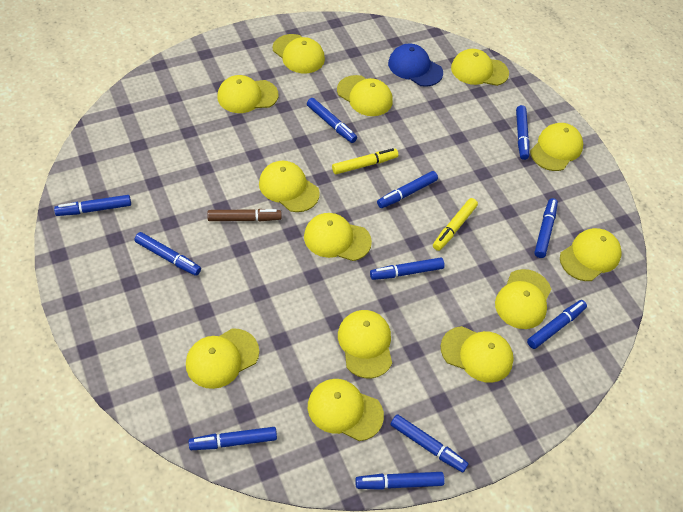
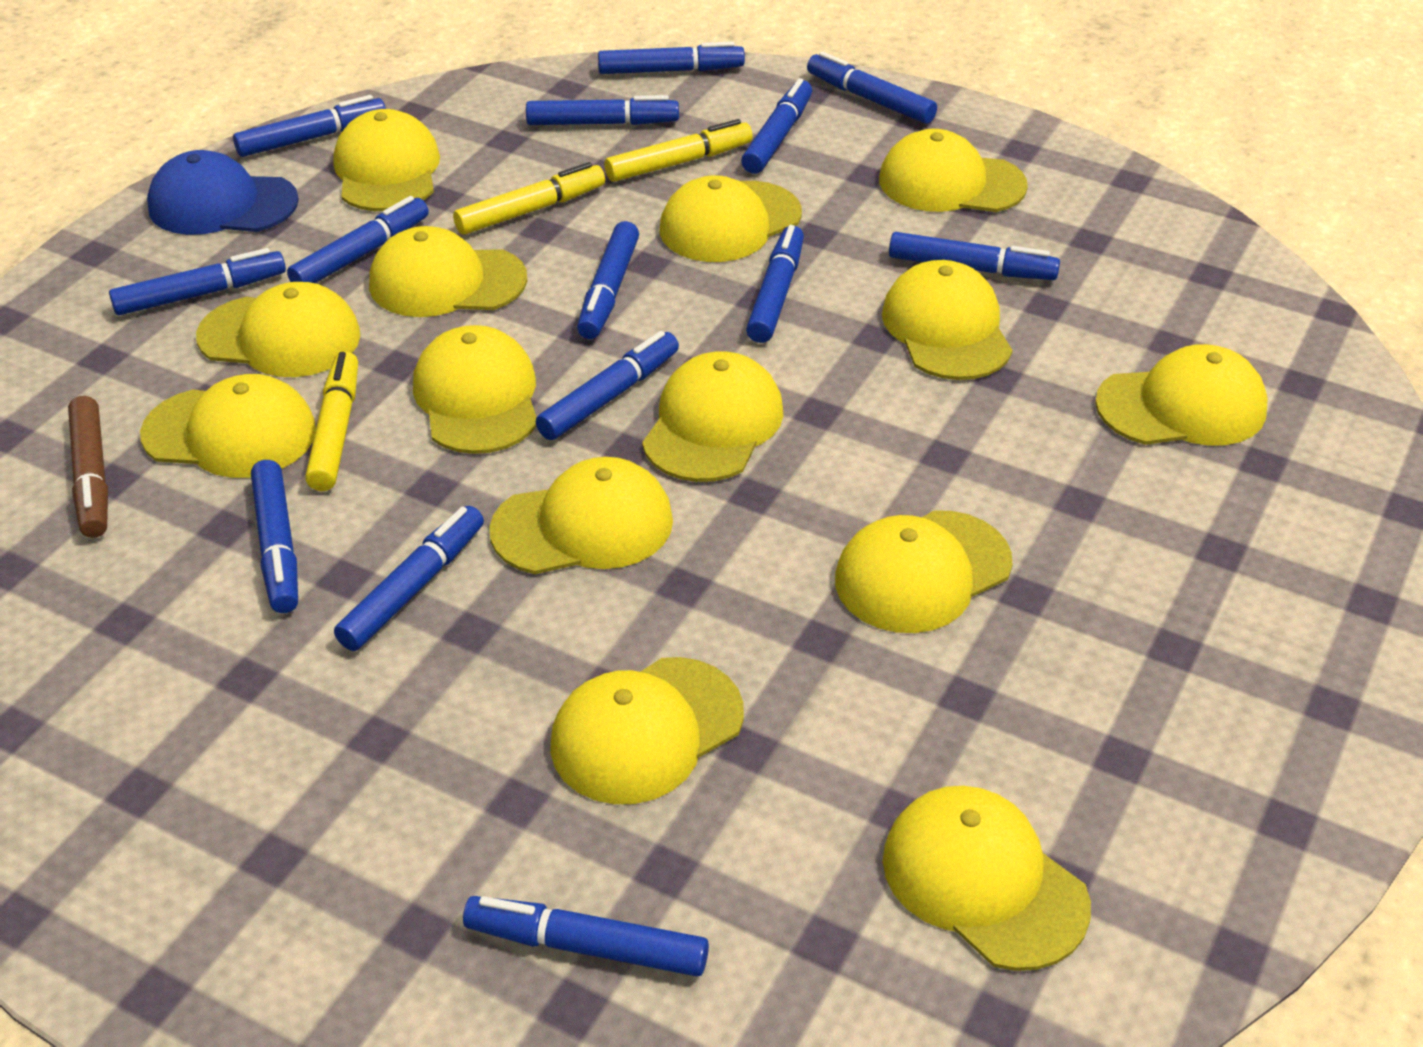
blue marker: [54,195,131,216] [134,232,201,276] [189,427,277,450] [307,98,357,143] [355,472,445,490] [370,258,445,280] [377,171,438,208] [390,414,469,472] [516,105,530,160] [527,300,587,349] [534,198,558,258] = 11 -> [109,248,286,315] [233,95,386,157] [251,460,298,613] [287,196,429,283] [334,506,484,651] [463,896,709,976] [526,95,679,125] [536,331,679,440] [577,221,639,339] [598,41,745,74] [741,78,812,174] [746,225,804,343] [807,52,937,124] [889,232,1060,280] = 14
yellow cap: [186,328,259,389] [217,75,278,113] [259,161,320,212] [273,34,325,73] [304,213,372,261] [308,379,384,441] [337,75,393,116] [338,310,392,379] [441,326,514,383] [451,49,509,86] [495,269,551,329] [530,123,583,171] [560,228,622,281] = 13 -> [140,374,316,478] [196,282,360,377] [334,109,440,211] [369,226,527,317] [413,325,537,454] [489,457,673,574] [550,657,744,804] [642,351,783,482] [660,175,802,262] [835,511,1012,633] [879,129,1028,212] [882,260,1013,380] [883,786,1091,971] [1095,344,1268,446] = 14
yellow marker: [332,148,399,174] [433,198,478,251] = 2 -> [305,351,358,491] [453,162,605,235] [604,119,753,182] = 3

